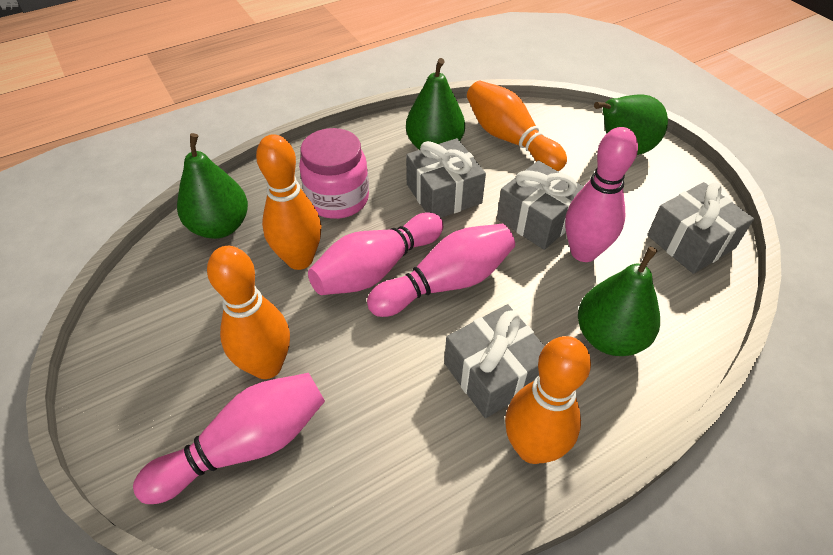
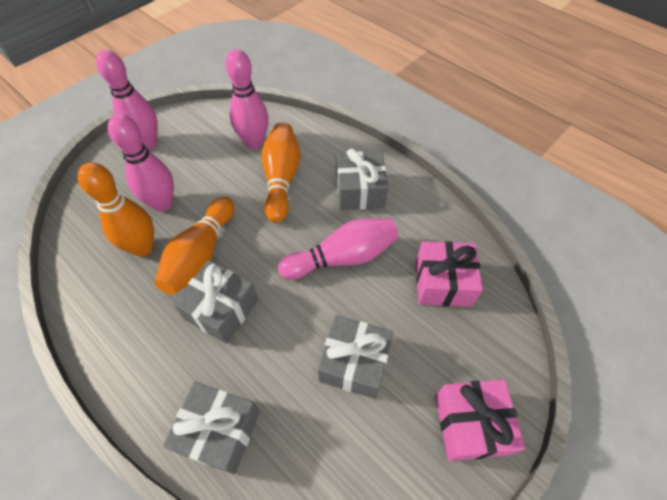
green pear: [177,133,248,239] [406,58,465,150] [578,247,660,356] [594,94,668,155] = 4 -> none = 0
orange bowling pin: [207,246,290,379] [256,134,321,270] [467,81,567,171] [505,336,591,464] = 4 -> [78,162,154,256] [155,197,234,295] [261,122,300,223] = 3
pink gift: none = 0 -> [416,241,483,307] [435,379,525,461] = 2
pink jar: [299,128,369,219] = 1 -> none = 0

